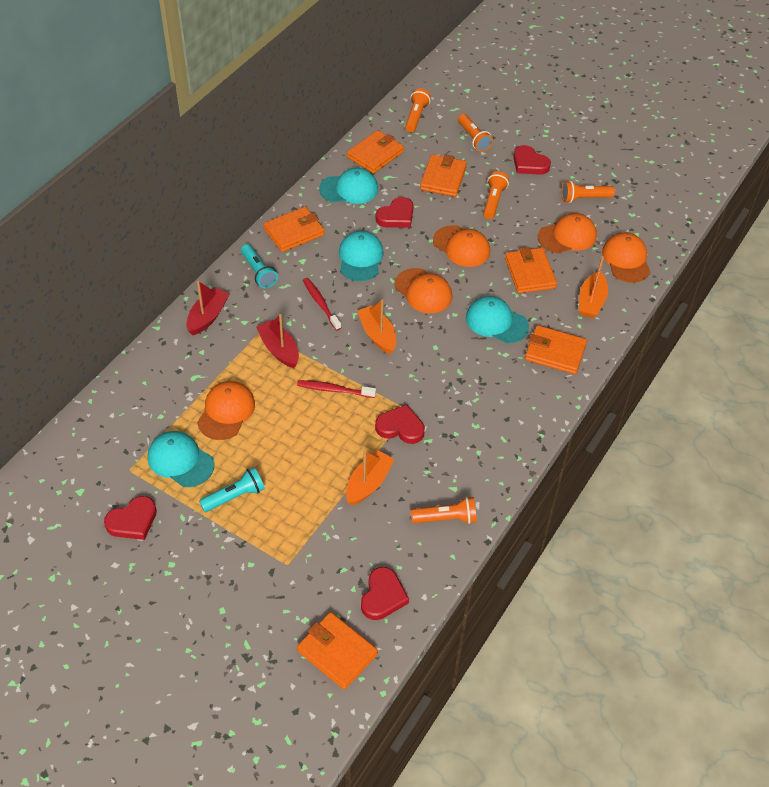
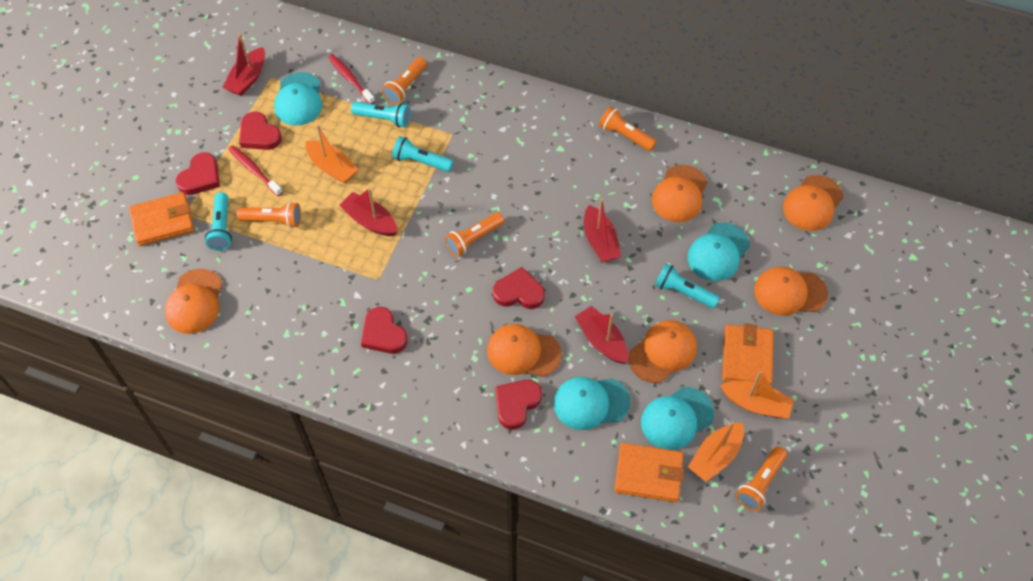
orange cap: [197,381,255,440] [394,268,452,313] [433,225,490,267] [538,213,597,253] [602,232,650,283] = 5 -> [165,269,223,334] [487,324,562,377] [628,320,697,383] [652,165,707,222] [754,266,828,316] [783,175,843,231] = 6
orange wallet: [263,207,325,252] [297,612,378,690] [347,130,404,174] [420,154,467,197] [505,247,557,293] [525,325,587,374] = 6 -> [129,192,194,246] [614,443,684,502] [722,323,774,385] = 3
red boat: [186,281,230,335] [256,314,299,368] = 2 -> [222,33,265,96] [339,188,397,236] [575,306,628,364] [584,198,621,263] = 4
turquoise flashlight: [199,467,265,512] [241,244,278,288] = 2 -> [205,192,232,251] [351,102,411,128] [392,136,453,172] [655,263,720,309] = 4

